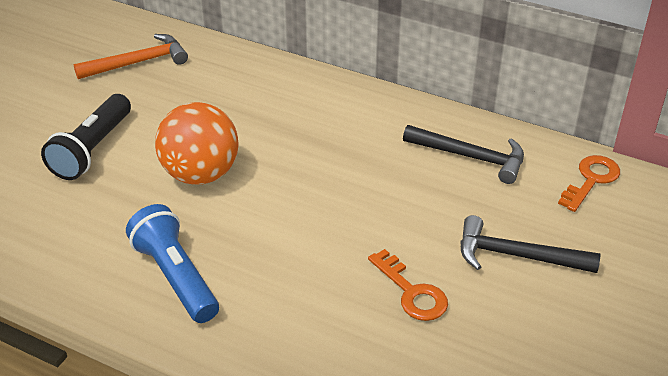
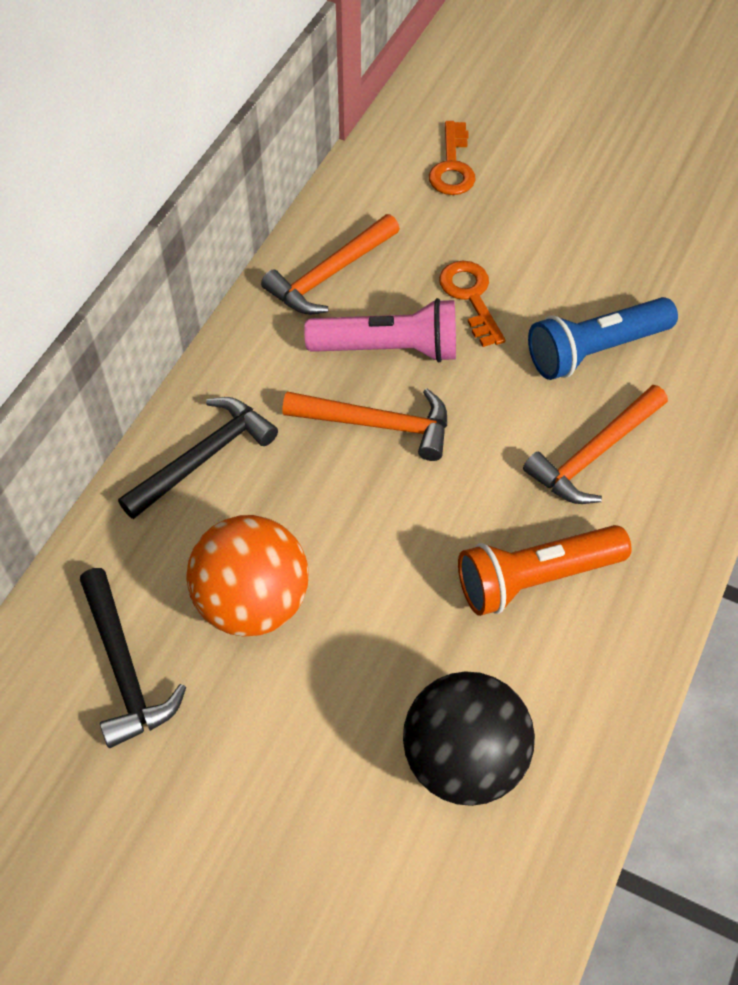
black ball: none = 0 -> [403,671,535,806] = 1
black flashlight: [41,94,131,180] = 1 -> none = 0
orange flashlight: none = 0 -> [458,525,632,616] = 1
orange hammer: [74,34,188,79] = 1 -> [261,214,400,314] [282,388,447,461] [523,385,668,504] = 3
pink flashlight: none = 0 -> [304,298,456,362] = 1

